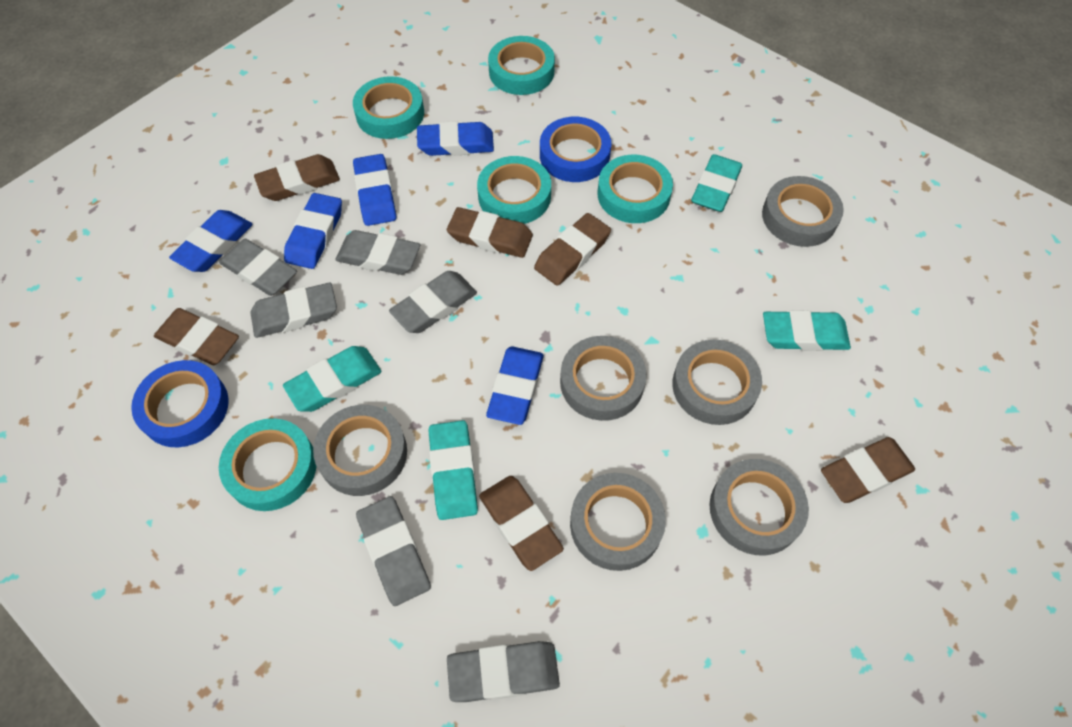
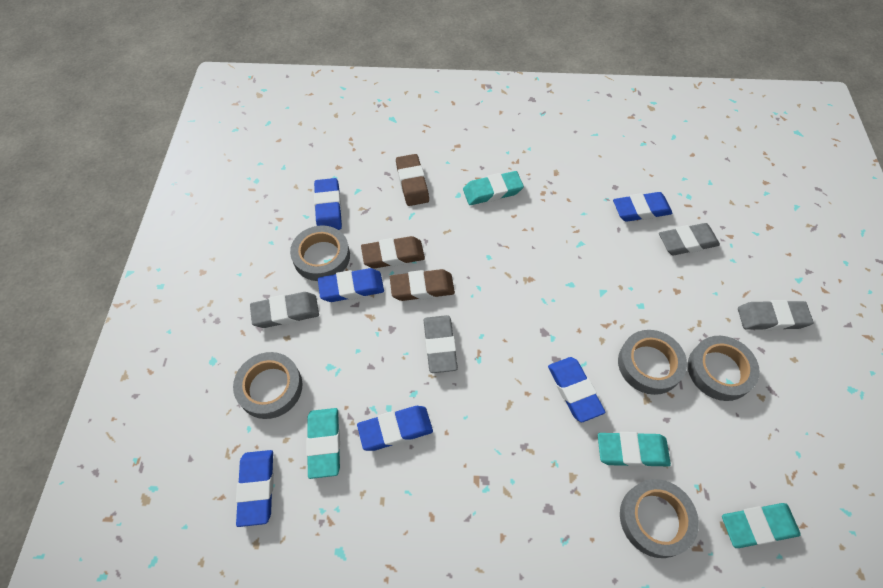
blue eraser: [169,210,253,272] [284,193,342,269] [353,154,396,226] [417,121,494,156] [486,346,544,425] = 5 -> [236,450,274,527] [314,178,342,230] [318,268,384,302] [357,406,433,451] [548,357,605,422] [613,192,673,222] = 6
blue tape: [131,360,229,447] [540,117,611,182] = 2 -> none = 0
brown eraser: [154,308,239,365] [254,154,340,201] [447,207,533,258] [479,476,564,571] [534,213,611,286] [821,437,915,503] = 6 -> [361,236,425,268] [390,269,455,301] [396,154,429,206] = 3
grey eraser: [219,239,297,296] [250,283,337,338] [336,230,420,275] [356,496,431,606] [389,271,477,333] [447,641,560,702] = 6 -> [250,292,319,328] [424,315,458,373] [659,223,720,255] [738,300,813,330] = 4
grey tape: [313,405,407,496] [560,336,647,421] [570,473,666,571] [672,340,762,425] [709,459,809,556] [762,176,844,247] = 6 -> [233,352,303,419] [290,225,350,281] [618,330,687,395] [620,479,699,558] [688,336,760,401] = 5
turquoise tape: [219,418,316,511] [353,76,424,139] [477,156,551,224] [488,36,555,95] [598,155,673,223] = 5 -> none = 0

